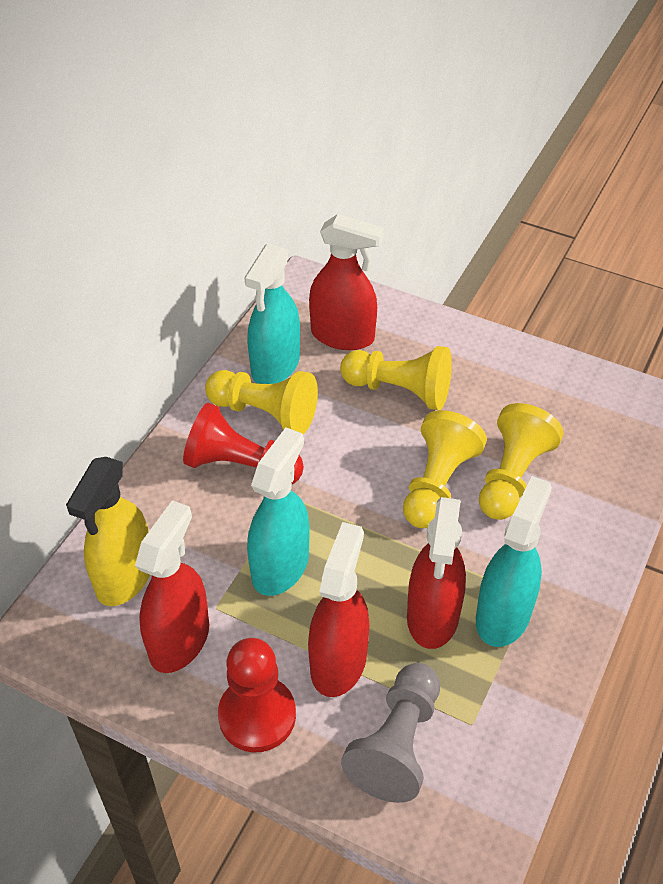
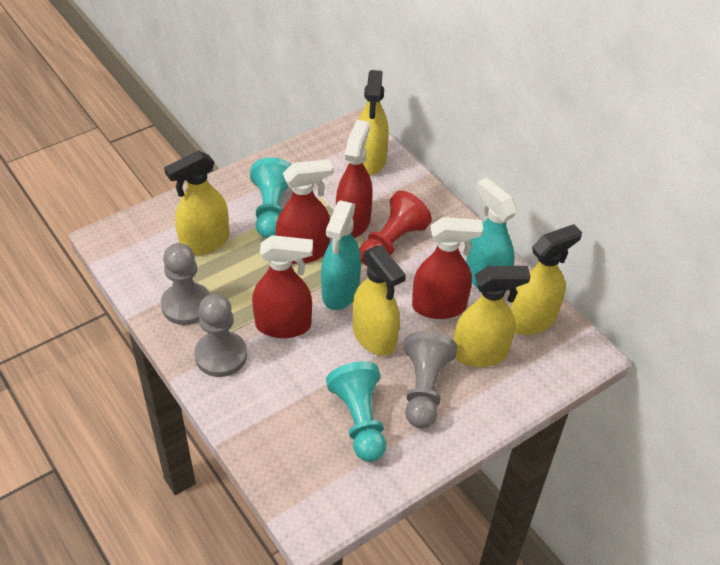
grey pawn: [341,663,440,803] = 1 -> [161,243,210,325] [194,294,247,377] [404,331,457,428] = 3
red pawn: [183,403,304,484] [218,638,296,752] = 2 -> [359,191,432,266] = 1
turquoise pawn: none = 0 -> [250,158,291,238] [326,361,386,462] = 2
turquoise spray bottle: [244,243,300,384] [247,427,310,596] [476,476,552,647] = 3 -> [321,201,361,310] [466,178,517,293] = 2
yellow pawn: [205,370,318,434] [340,346,452,410] [403,410,487,528] [479,403,564,520] = 4 -> none = 0
yellow spray bottle: [66,457,150,606] = 1 -> [164,151,229,255] [353,245,406,356] [359,70,389,175] [454,266,531,367] [510,224,582,335] = 5

